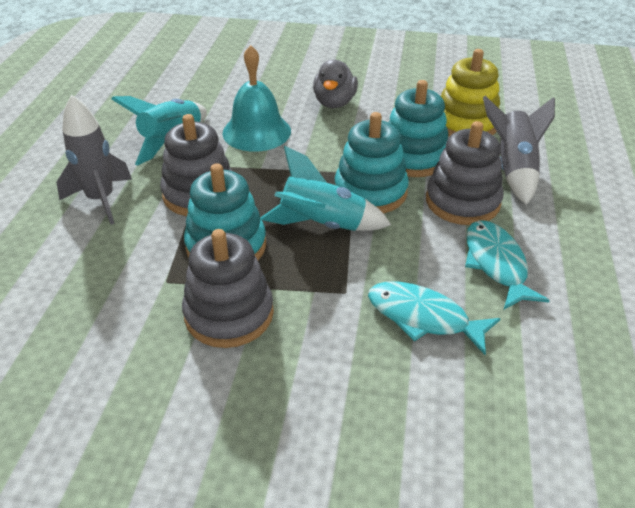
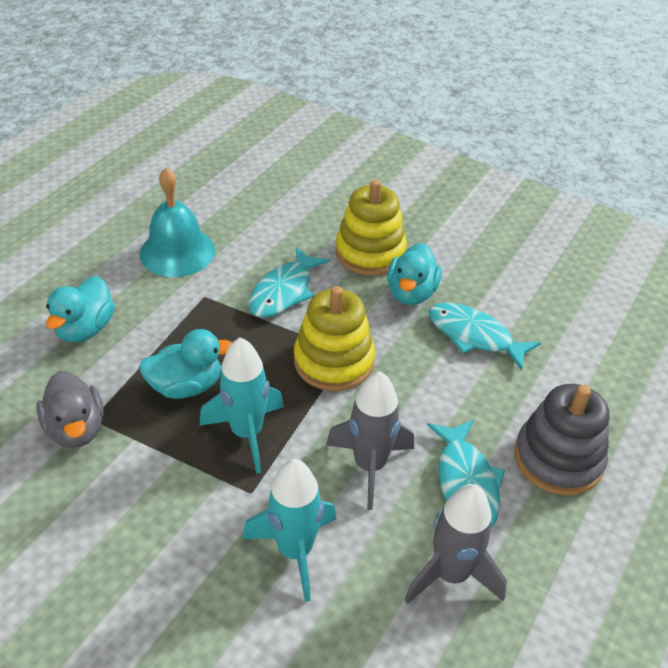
grey stacking toy: [160,114,232,216] [182,229,274,348] [426,121,504,225] = 3 -> [514,384,609,495] = 1
turquoise duck: none = 0 -> [46,276,115,342] [139,329,232,399] [387,243,442,305] = 3
turquoise fish: [368,282,501,355] [465,220,550,309] = 2 -> [248,247,330,318] [427,419,505,527] [428,302,541,370] = 3
turquoise stacking toy: [184,163,266,260] [335,112,409,214] [388,80,448,177] = 3 -> none = 0
yellow stacking toy: [441,49,500,137] = 1 -> [294,286,375,391] [335,179,407,276] = 2

